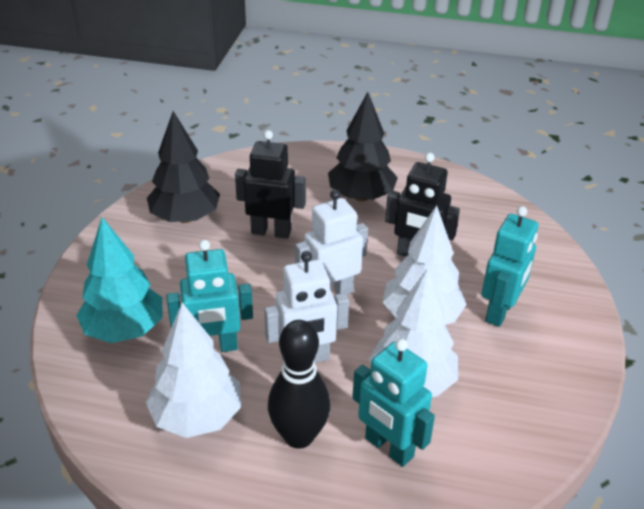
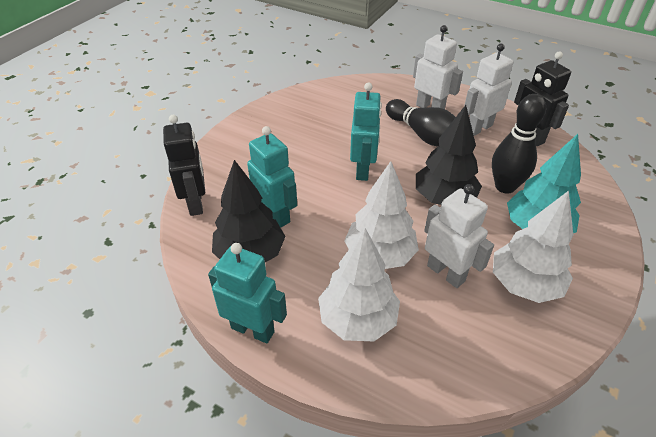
black bowling pin: [268,320,330,449] = 1 -> [386,99,456,146] [492,94,546,194] = 2
white robot: [264,251,349,363] [295,189,368,295] = 2 -> [413,25,463,109] [424,184,494,288] [464,44,513,136] = 3

